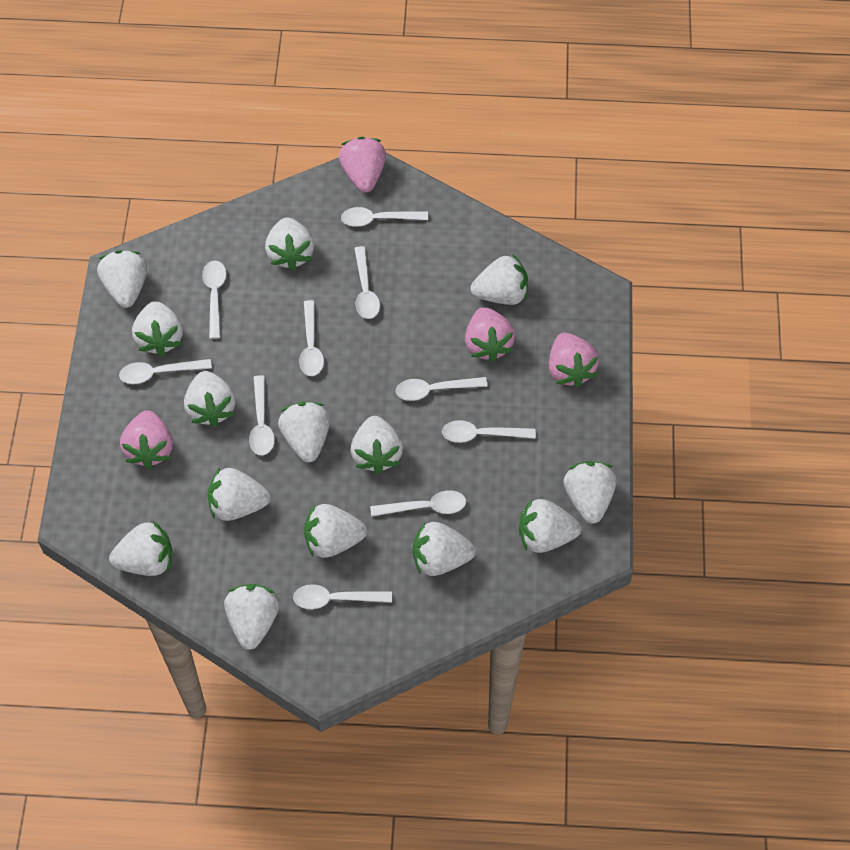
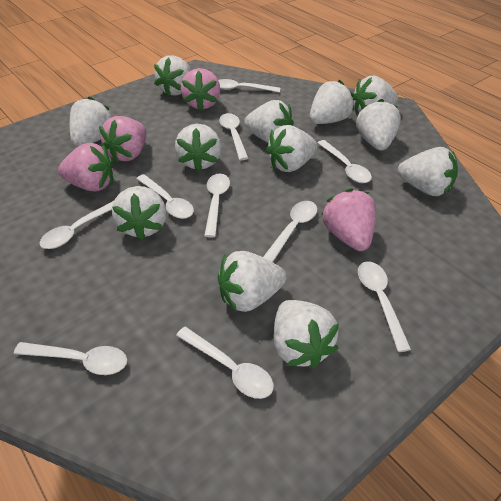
white strawberry: [97,250,147,308] [109,521,172,576] [132,301,183,356] [184,371,236,427] [207,468,271,521] [224,584,279,650] [265,218,314,271] [278,402,330,462] [304,504,367,558] [351,416,403,474] [413,522,476,576] [470,255,528,305] [519,499,582,553] [563,461,617,524] = 14 -> [70,96,112,147] [112,186,166,240] [154,55,191,96] [175,124,221,172] [218,251,287,312] [244,100,294,143] [266,125,317,172] [274,300,339,369] [310,80,354,124] [353,76,398,115] [356,99,401,151] [398,147,458,196] = 12

